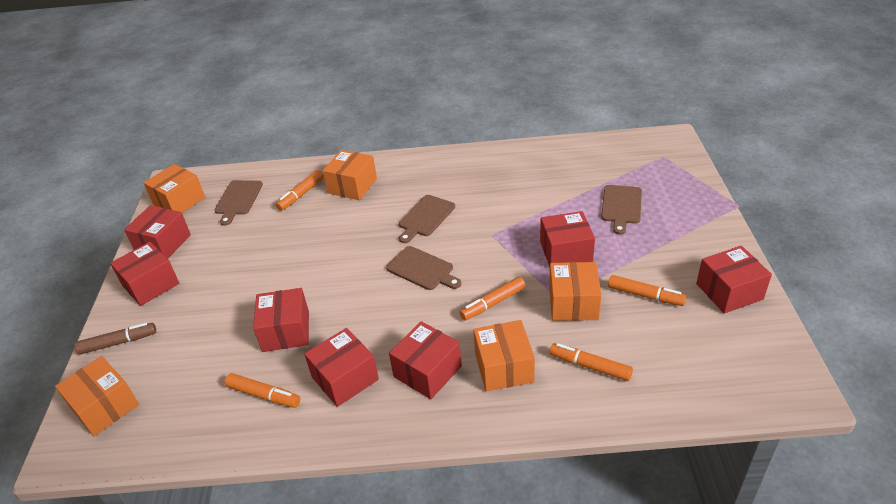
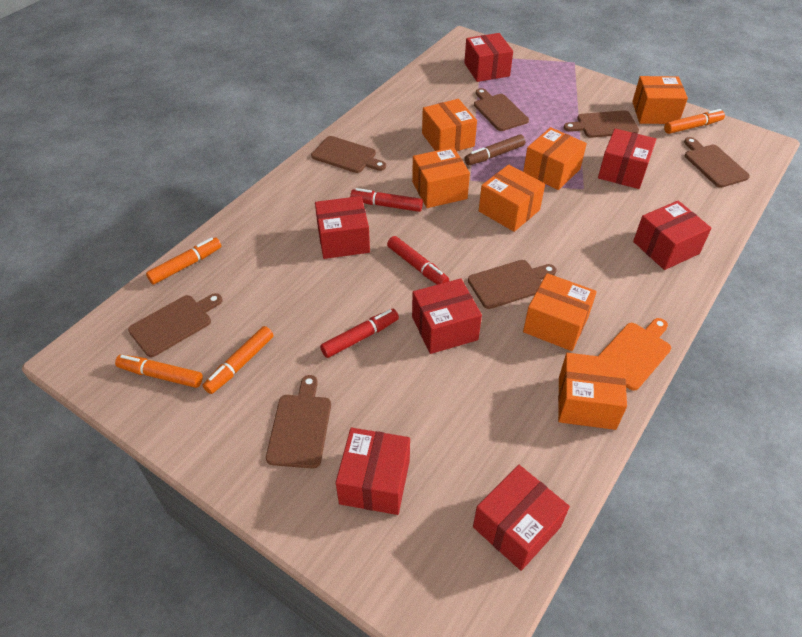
brown cutting board: [215,180,263,226] [386,246,461,290] [399,195,455,243] [601,185,642,235] = 4 -> [128,293,223,357] [266,375,331,469] [311,136,386,173] [468,260,557,309] [474,88,529,131] [564,110,639,138] [684,137,750,188] = 7
orange box: [55,356,139,436] [144,164,205,213] [322,150,377,200] [473,320,535,392] [549,262,602,321] = 5 -> [412,147,470,208] [422,99,477,151] [479,165,545,232] [523,127,587,190] [523,273,597,351] [558,353,627,430] [632,76,688,124] = 7
orange cutting board: none = 0 -> [598,318,671,391] = 1
orange marker: [224,373,300,408] [276,170,324,211] [459,277,526,320] [550,343,633,381] [608,275,687,306] = 5 -> [115,354,203,388] [146,237,221,285] [203,326,274,394] [664,109,725,134] = 4
red marker: none = 0 -> [320,309,399,358] [350,188,423,212] [387,236,449,285] = 3

